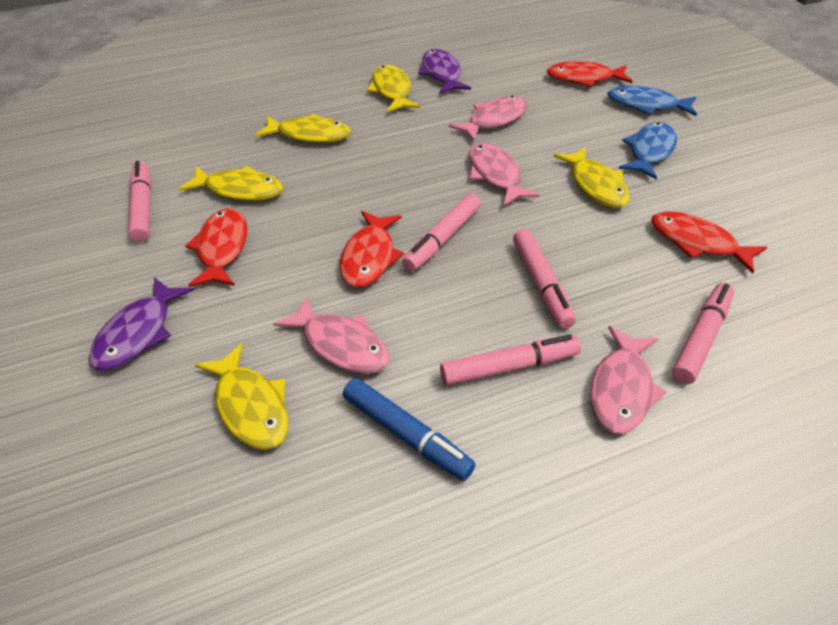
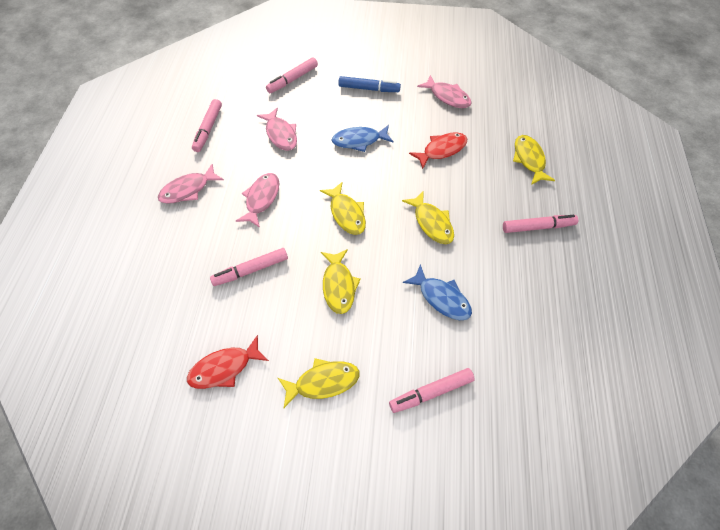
purple fish: [89,277,194,371] [418,49,471,94] = 2 -> none = 0
red fish: [185,208,247,287] [340,211,404,288] [546,61,633,87] [651,211,767,274] = 4 -> [187,335,269,389] [409,132,467,169] = 2

